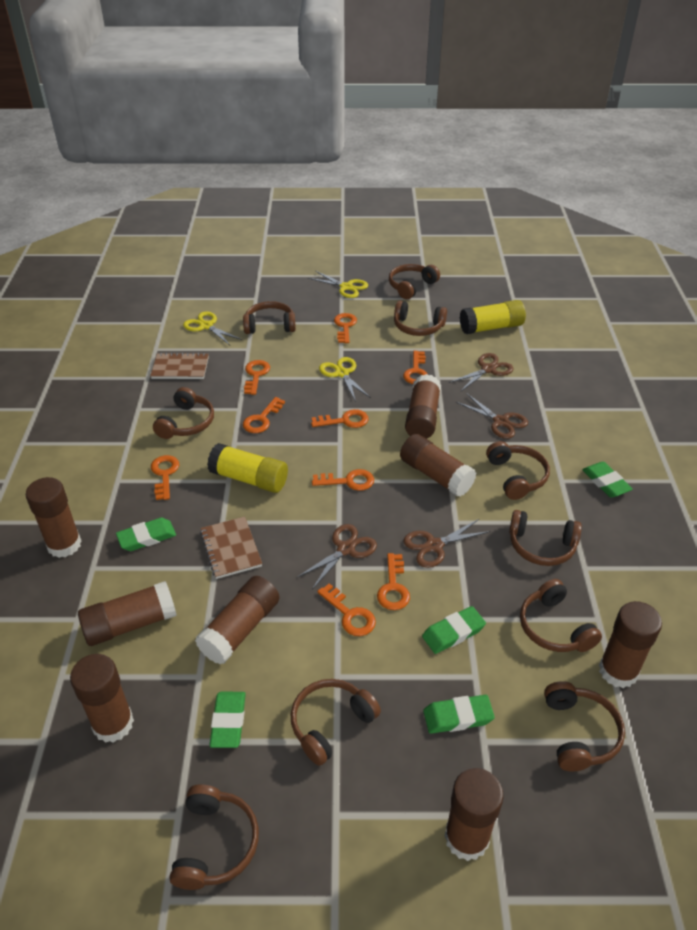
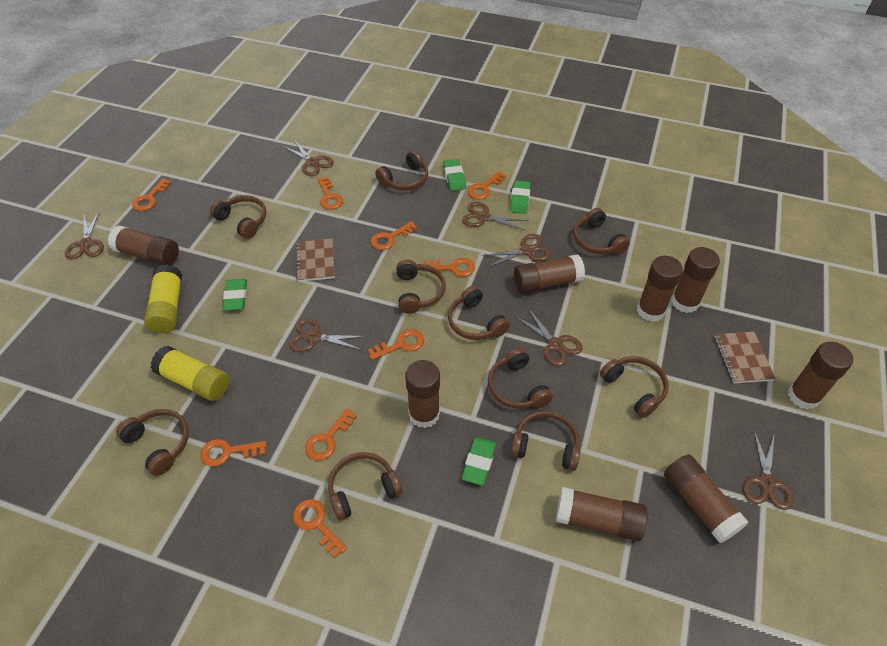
brown scissors: [297,524,377,589] [404,518,491,568] [449,353,514,392] [456,394,528,439] = 4 -> [65,212,104,260] [283,141,334,176] [289,318,366,352] [462,202,529,231] [482,234,551,267] [515,308,583,366] [743,430,793,510] = 7
green eraser: [116,518,176,551] [210,692,246,748] [422,606,486,654] [423,695,495,734] [582,462,633,497] = 5 -> [223,279,247,311] [443,159,466,191] [462,437,497,485] [510,180,531,214] = 4
yellow scissors: [183,311,242,345] [308,271,368,298] [319,357,371,402] = 3 -> none = 0

